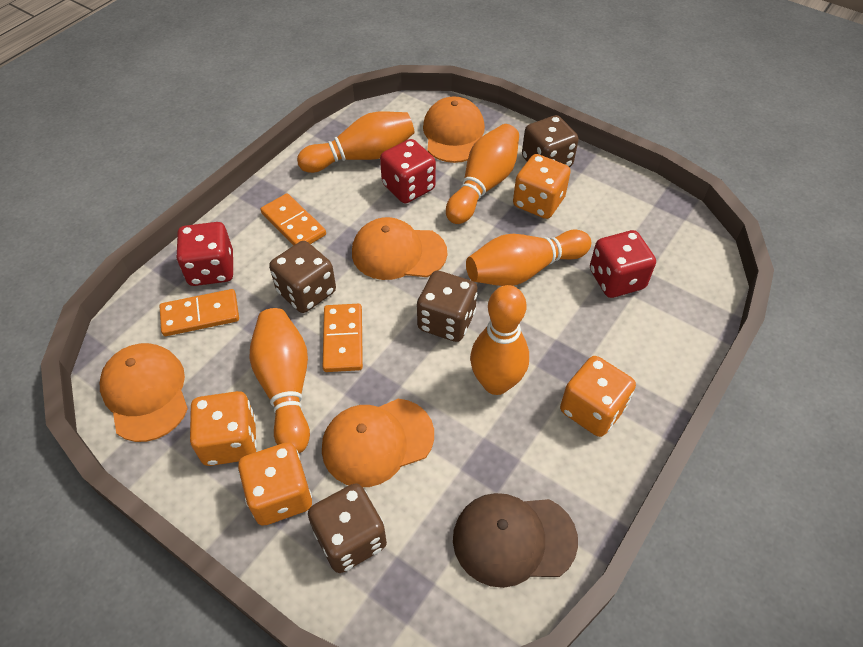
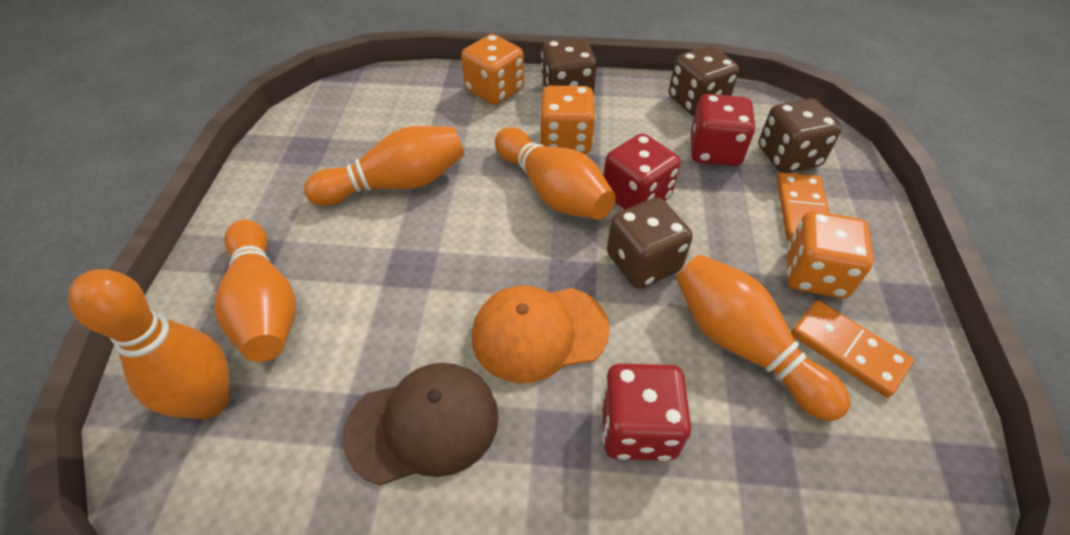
orange cap: [100,343,188,442] [322,399,434,487] [352,217,447,280] [423,96,485,163] = 4 -> [472,286,610,383] = 1
orange dice: [190,391,257,466] [238,442,312,526] [513,154,571,219] [560,356,636,437] = 4 -> [461,34,524,105] [540,86,596,154] [787,211,874,299] = 3
orange domino: [160,289,239,336] [261,193,326,245] [323,304,363,372] = 3 -> [777,173,829,240] [791,300,914,398] = 2

